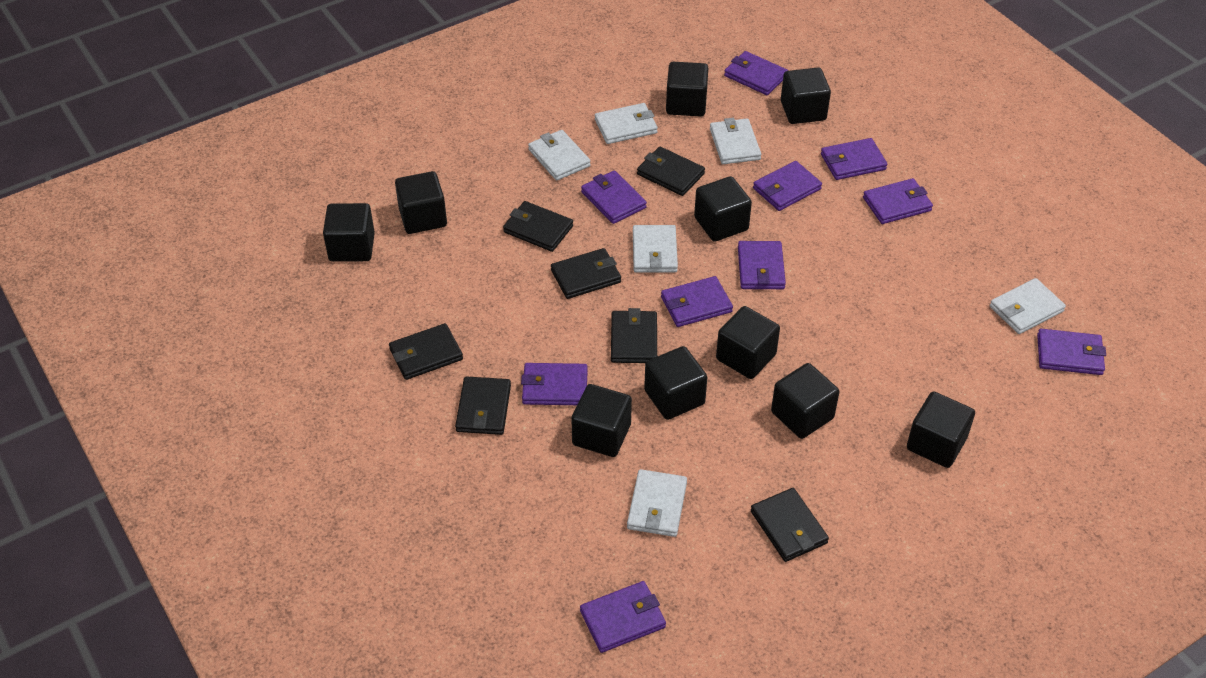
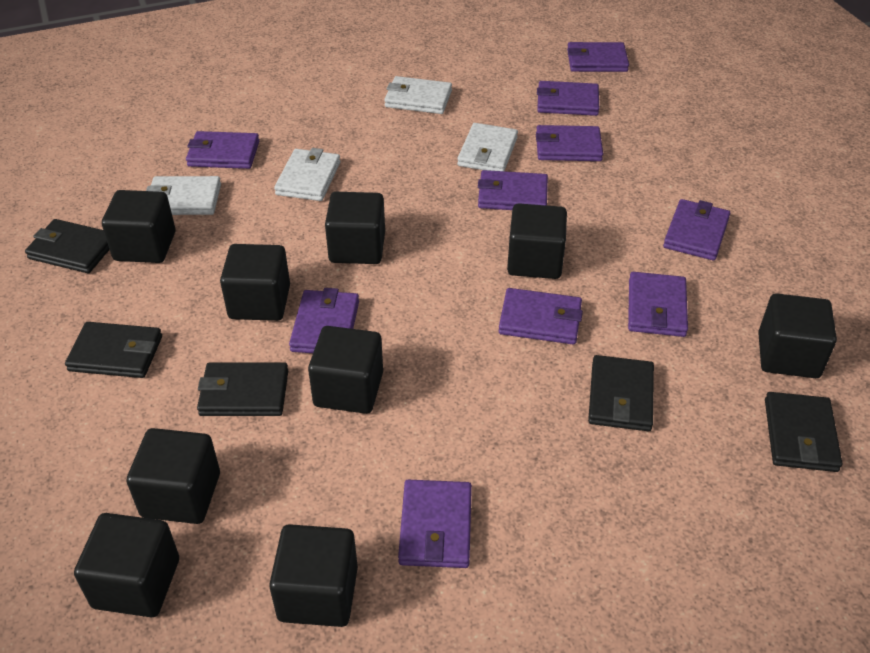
black cube: [323,203,375,262] [395,171,447,234] [571,384,632,457] [644,346,707,420] [666,62,708,116] [694,176,752,242] [716,306,780,379] [771,363,839,439] [781,68,831,124] [907,391,975,468] = 10 -> [74,513,179,617] [102,190,175,263] [126,428,220,524] [220,244,290,321] [269,524,358,627] [308,326,383,414] [325,192,385,264] [507,203,567,279] [758,293,837,378] = 9
black wallet: [389,323,463,380] [455,376,511,435] [503,201,573,252] [551,248,621,299] [611,308,657,363] [637,146,705,196] [751,488,829,562] = 7 -> [25,219,110,273] [65,322,162,378] [197,362,288,416] [588,355,654,431] [765,392,842,472] = 5
white wallet: [528,130,591,181] [595,103,658,144] [627,469,687,537] [633,225,678,273] [710,118,761,164] [990,278,1066,334] = 6 -> [146,176,221,215] [274,148,340,201] [384,76,452,114] [457,123,518,171] = 4

